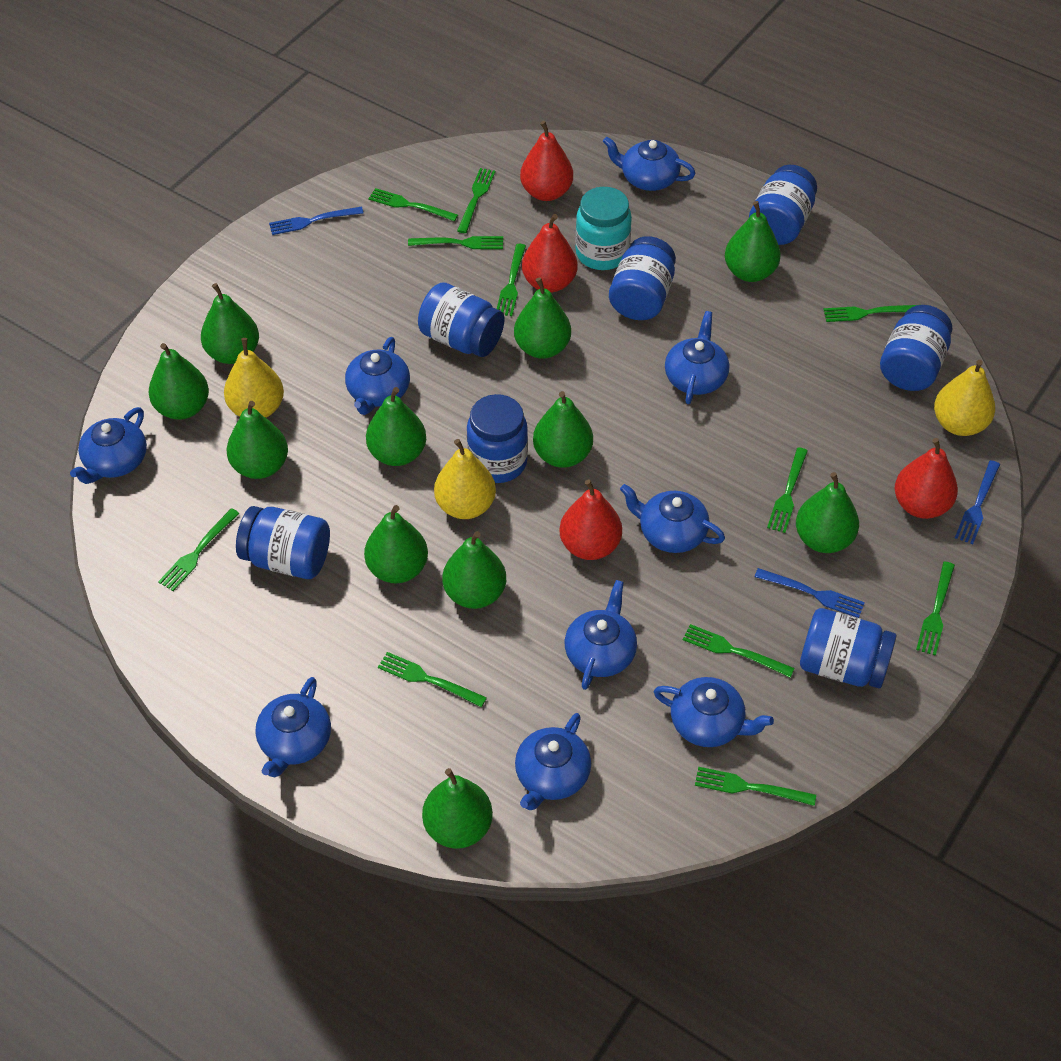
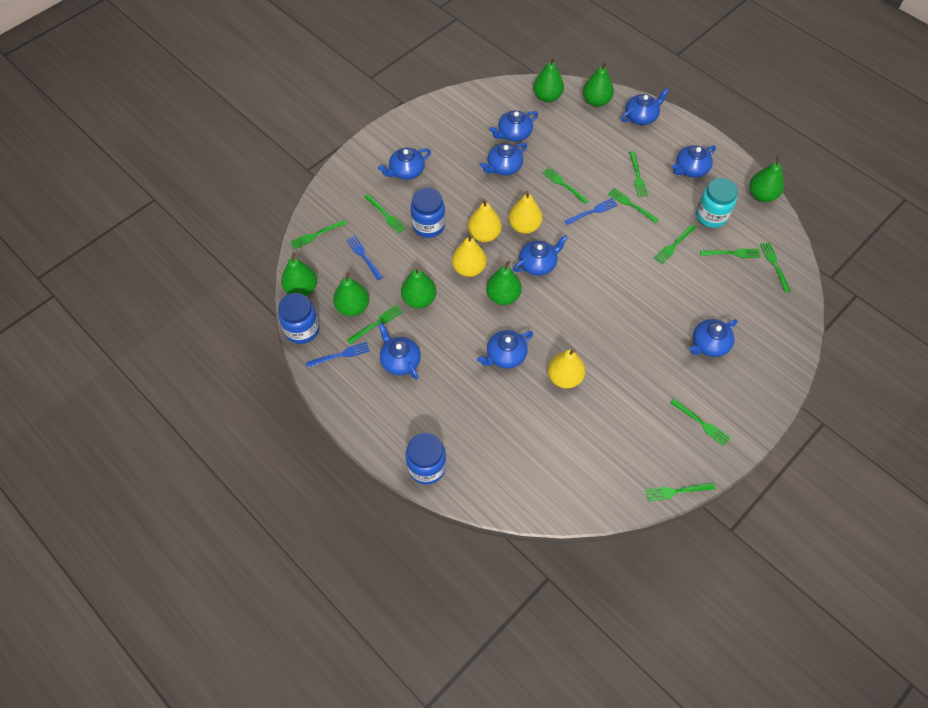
blue jar: [236,506,330,579] [418,282,504,357] [467,394,528,483] [609,236,676,320] [749,165,817,245] [800,608,896,688] [880,305,952,391] = 7 -> [278,293,320,344] [405,433,446,484] [411,188,445,238] = 3
green pear: [148,343,209,420] [201,283,259,364] [227,401,288,479] [364,505,428,584] [366,387,426,466] [422,768,493,849] [443,531,506,609] [514,277,571,359] [533,391,593,468] [725,201,781,282] [796,472,859,553] = 11 -> [281,252,317,296] [333,272,369,316] [401,267,437,308] [486,261,522,305] [533,57,564,102] [583,62,614,107] [749,156,784,202] = 7
red pear: [520,121,573,201] [522,214,577,293] [560,479,622,560] [895,438,958,519] = 4 -> none = 0
yellow pear: [224,338,284,418] [434,439,496,519] [934,360,995,436] = 3 -> [452,235,487,277] [468,199,502,242] [509,191,543,234] [548,349,586,389] = 4

